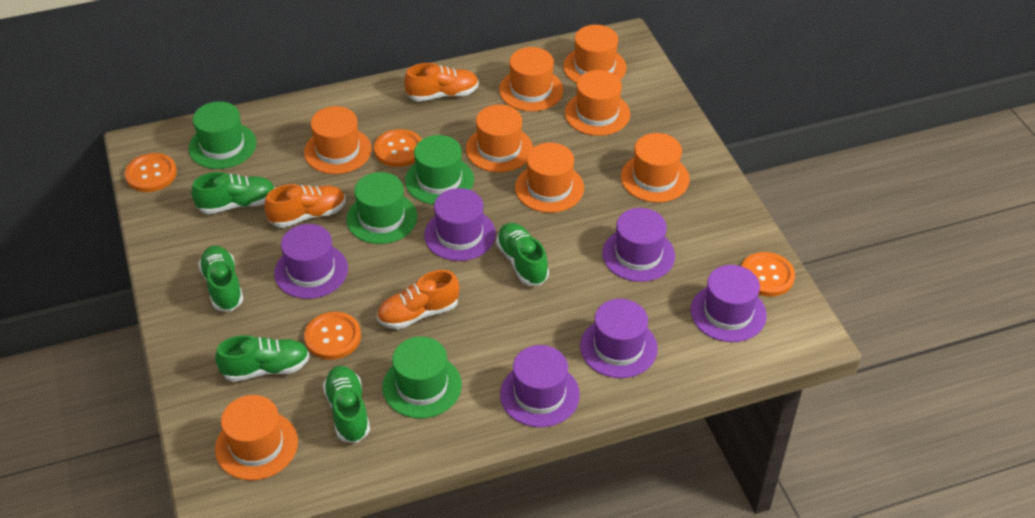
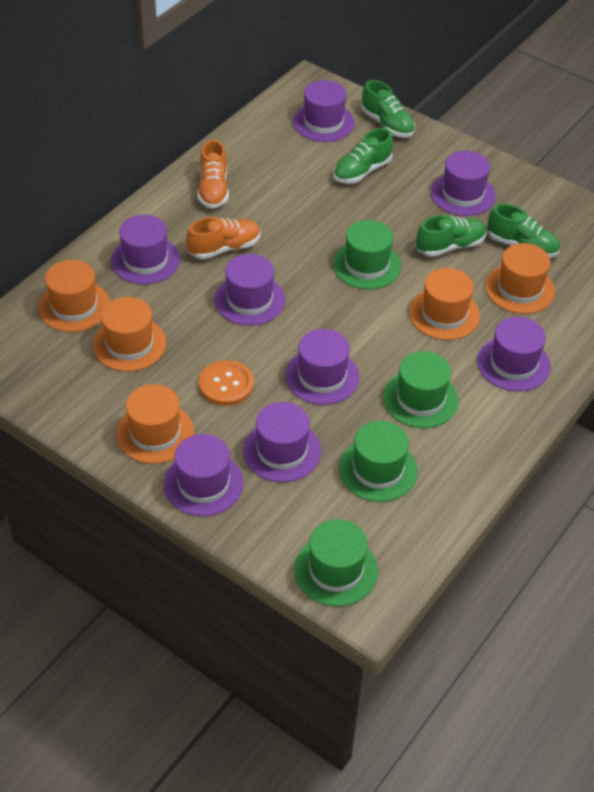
green shoe: [191,172,275,214] [198,246,244,311] [215,335,310,382] [323,366,370,443] [496,223,549,285] = 5 -> [333,128,393,184] [361,80,415,138] [416,215,487,257] [488,204,560,258] = 4
orange button: [125,153,177,192] [304,312,361,360] [374,129,422,167] [741,252,795,297] = 4 -> [199,360,254,406] = 1
orange hat: [215,395,298,480] [304,106,372,174] [466,105,533,172] [499,47,563,111] [515,143,584,213] [563,25,626,83] [565,70,630,136] [621,133,690,202] = 8 -> [38,260,110,332] [93,297,166,372] [116,384,194,464] [409,268,480,340] [485,243,555,314] = 5
orange shoe: [264,184,346,228] [377,270,459,329] [404,63,479,102] = 3 -> [186,217,260,259] [197,140,229,209] = 2
purple hat: [274,224,348,299] [424,188,496,261] [500,345,580,427] [580,299,658,378] [602,208,675,282] [691,265,767,342] = 6 -> [111,215,180,284] [164,434,244,516] [214,254,285,326] [243,402,321,482] [285,329,360,405] [293,80,355,142] [431,151,496,216] [477,317,551,392] = 8

